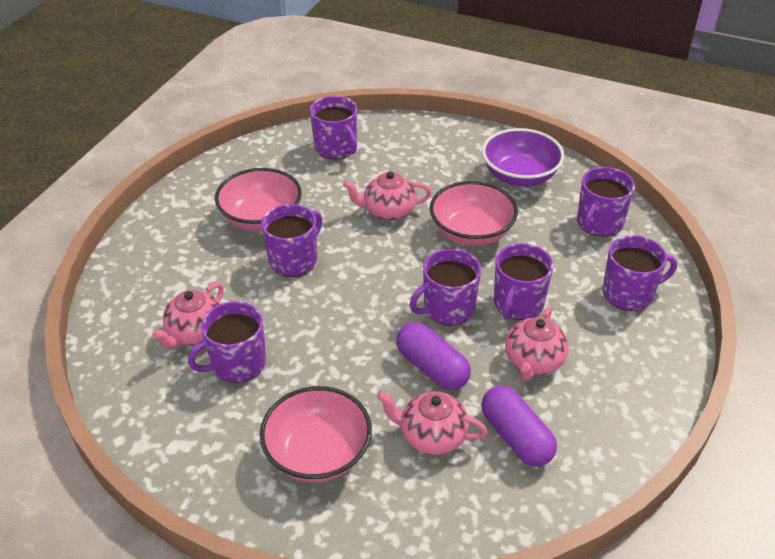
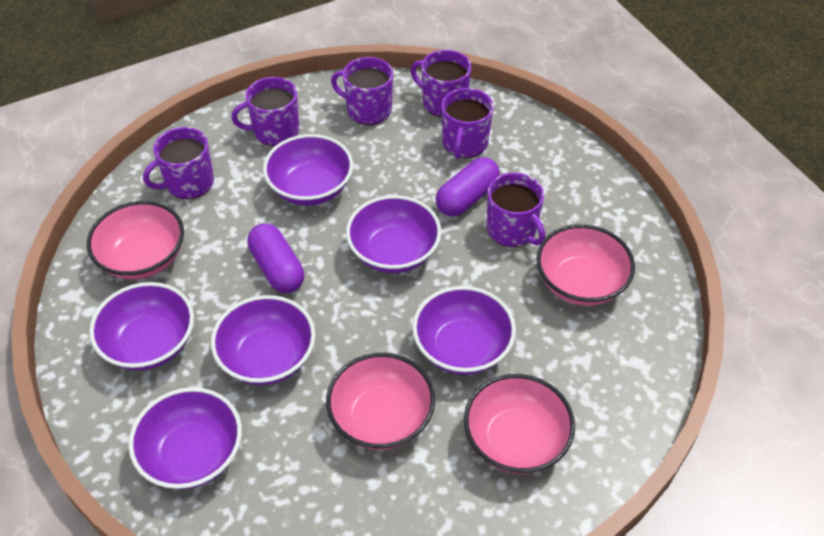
pink bowl: [215,168,302,231] [260,386,372,482] [430,181,518,246] = 3 -> [87,201,184,279] [326,353,435,450] [464,374,575,474] [537,224,635,306] = 4
pink teapot: [152,282,224,349] [343,171,431,221] [377,391,487,455] [505,307,569,381] = 4 -> none = 0
purple bowl: [482,128,564,186] = 1 -> [89,282,194,370] [129,387,242,489] [211,295,315,385] [263,134,353,205] [346,195,441,273] [412,286,516,375] = 6
purple mug: [188,301,266,383] [261,204,322,277] [310,96,357,159] [410,249,481,326] [494,243,553,320] [577,167,635,237] [603,235,677,311] = 7 -> [143,127,214,199] [231,77,299,146] [331,57,393,125] [410,50,471,117] [442,88,494,159] [487,173,545,247] = 6

